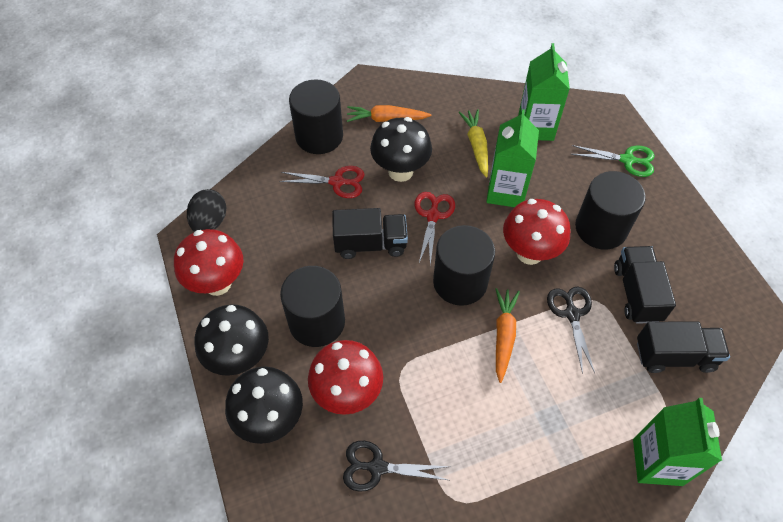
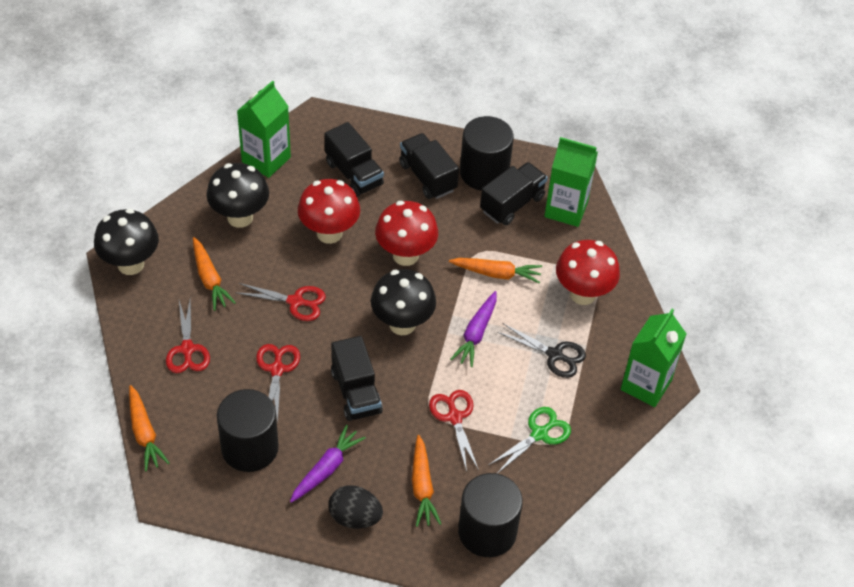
black cylinder: [280,266,345,347] [289,79,343,154] [433,225,495,306] [575,171,646,250] = 4 -> [217,389,279,472] [458,473,523,557] [460,116,514,191] = 3
black scissors: [343,441,450,492] [547,287,595,374] = 2 -> [497,323,586,378] = 1
black truck: [332,208,408,259] [614,246,676,324] [637,321,730,373] = 3 -> [325,122,384,197] [331,336,383,421] [399,133,459,199] [480,162,548,225] = 4
orange carrot: [347,105,431,122] [495,288,520,383] = 2 -> [129,385,169,471] [193,237,236,311] [412,435,441,527] [449,258,542,284] = 4
purple carrot: none = 0 -> [290,425,366,503] [450,291,497,367] = 2
red scissors: [279,166,365,198] [415,192,455,265] = 2 -> [166,301,210,373] [237,283,326,321] [256,344,300,424] [429,390,479,472] = 4
yellow carrot: [458,109,488,177] = 1 -> none = 0

